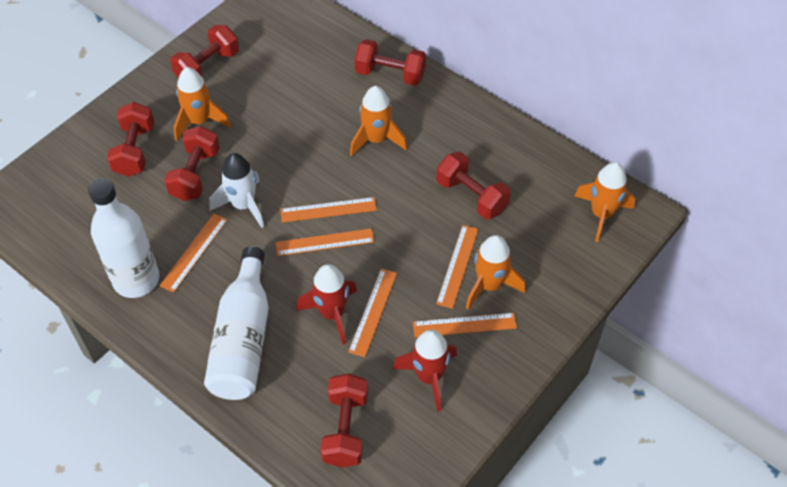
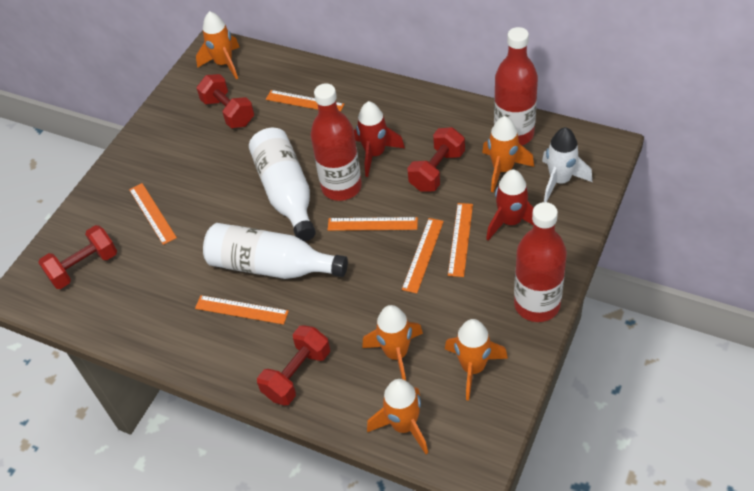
orange rocket: [174,67,231,141] [350,86,407,157] [466,235,525,309] [574,162,635,242] = 4 -> [196,11,240,79] [362,305,423,381] [367,379,428,454] [445,319,508,400] [482,116,534,193] = 5
red bottle: none = 0 -> [310,83,362,201] [494,27,538,145] [514,202,567,322] = 3
red dumbbell: [107,102,154,177] [164,126,220,201] [170,25,239,78] [321,373,368,468] [354,39,426,86] [436,152,511,219] = 6 -> [38,225,117,289] [197,74,254,128] [257,325,330,406] [407,127,465,192] = 4

